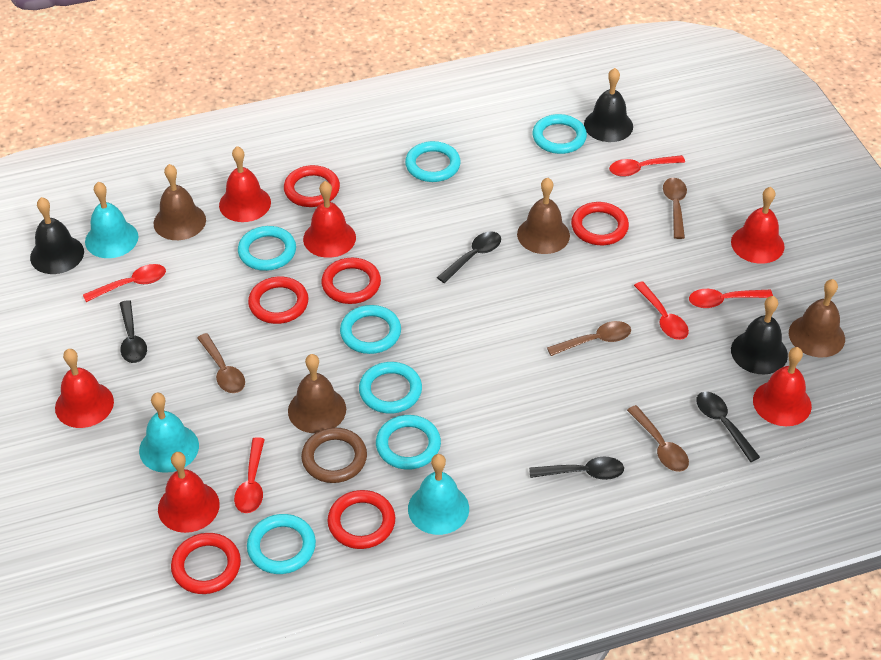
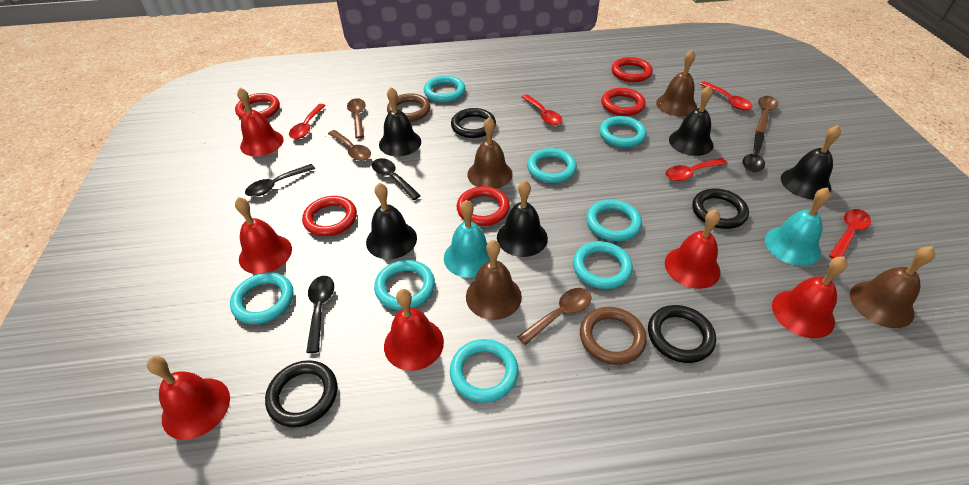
black bell: [30,197,84,274] [584,68,633,142] [731,296,788,374] = 3 -> [366,183,417,259] [379,87,421,156] [497,180,548,257] [669,85,713,156] [781,125,841,199] = 5
black ring: none = 0 -> [265,360,337,427] [451,108,496,138] [648,305,716,363] [692,188,749,229] = 4
brown ring: [301,428,367,483] = 1 -> [387,93,430,122] [580,307,647,365] = 2
red ring: [171,533,241,594] [248,277,309,324] [284,165,340,207] [321,258,381,304] [327,490,395,549] [571,202,629,245] = 6 -> [235,93,280,119] [302,196,357,236] [457,186,510,226] [601,88,646,116] [612,57,653,82] = 5
turquoise bell: [85,182,138,258] [139,392,199,473] [408,454,469,535] = 3 -> [444,200,490,278] [765,187,831,266] = 2
turquoise ring: [238,226,296,271] [247,514,316,574] [340,305,401,354] [359,362,422,414] [376,415,441,470] [405,141,461,182] [532,114,587,154] = 7 -> [230,272,294,324] [374,260,435,310] [424,76,465,102] [450,339,519,403] [527,148,577,183] [573,241,633,289] [586,200,642,241] [599,116,647,147] = 8

